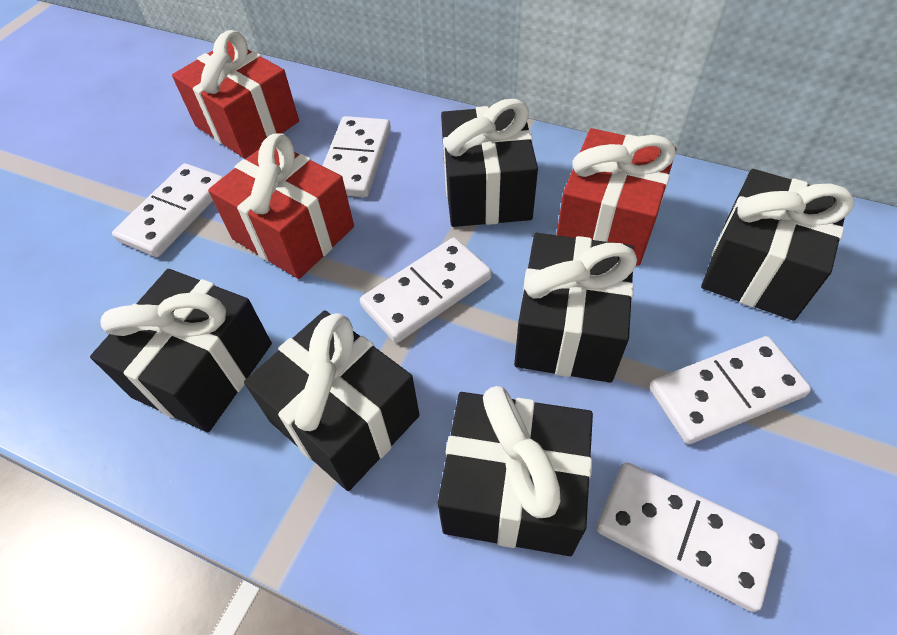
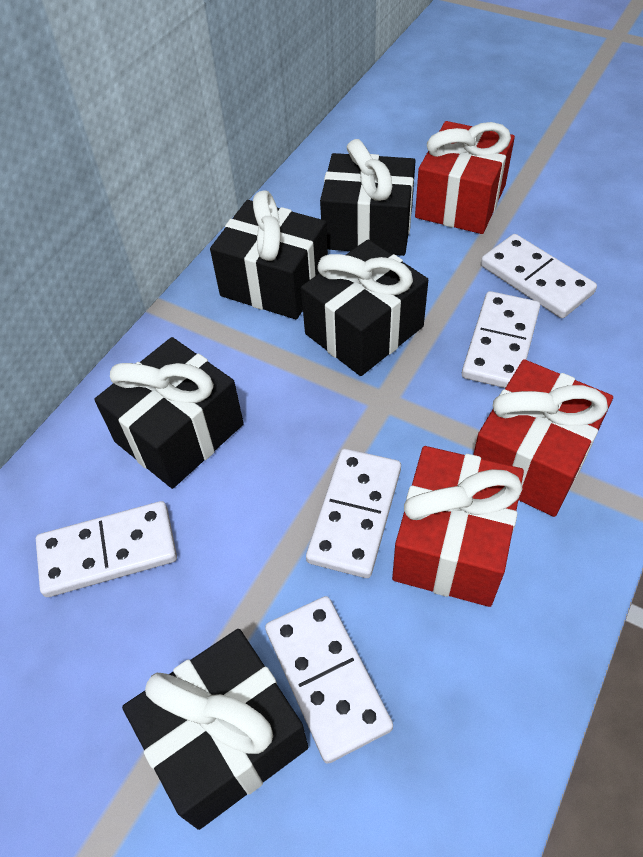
black gift: [90,269,272,432] [244,310,419,491] [438,386,593,556] [441,99,538,227] [514,233,637,383] [701,169,854,321] = 6 -> [94,337,244,489] [122,629,308,830] [210,190,328,319] [301,240,428,376] [320,139,415,256] = 5

